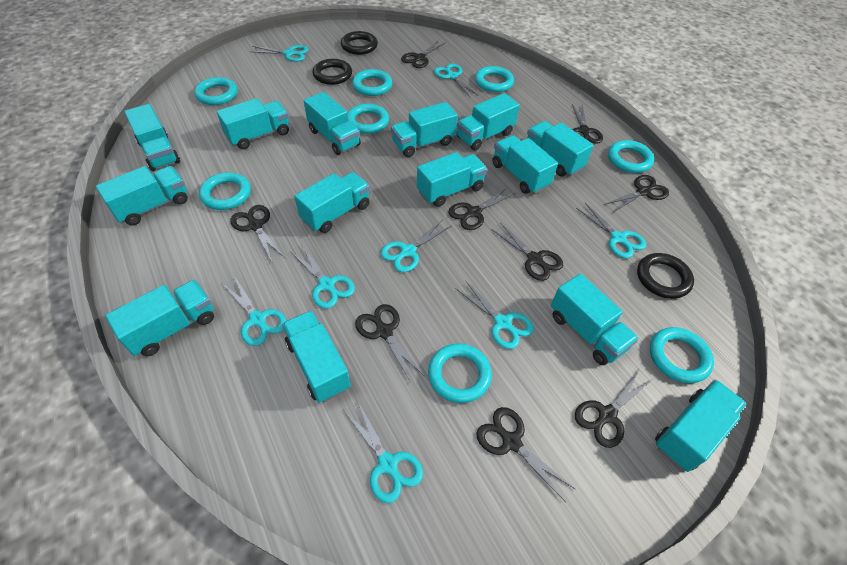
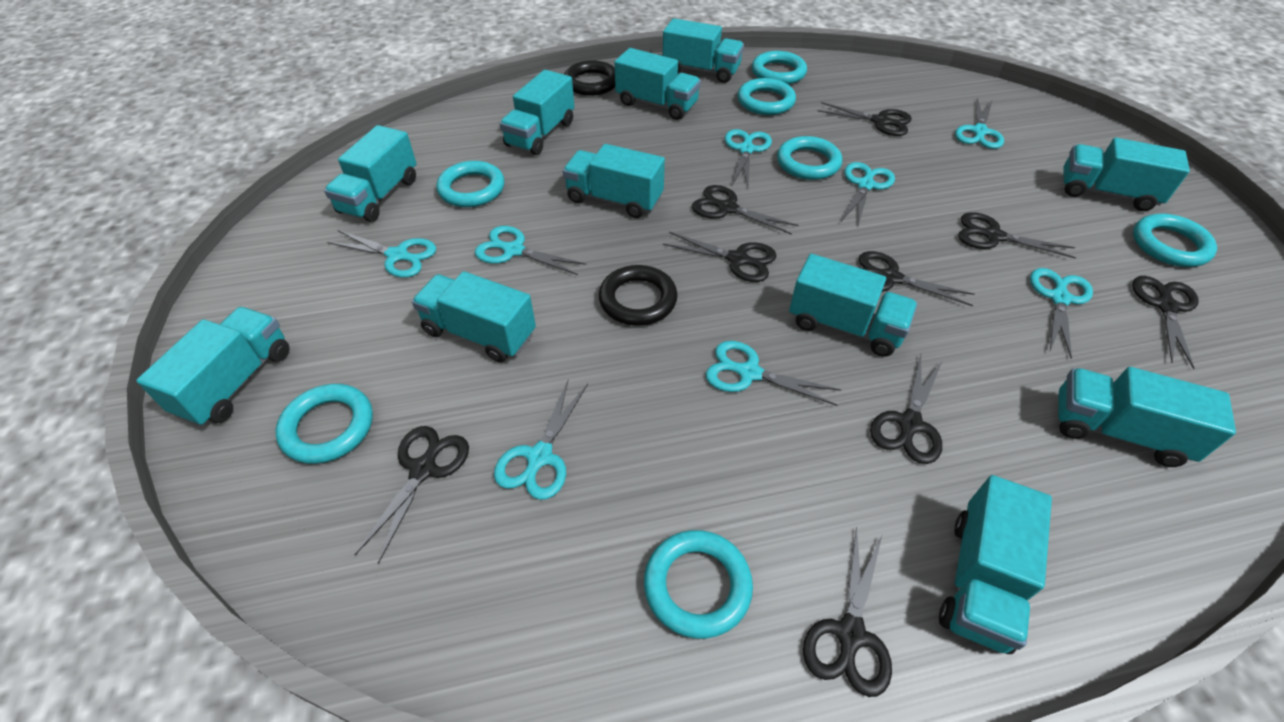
black ring: [313,59,352,85] [341,31,378,55] [637,253,694,299] = 3 -> [564,60,615,96] [599,265,678,326] = 2
turquoise ring: [194,77,238,105] [199,172,251,210] [348,104,389,134] [352,69,392,96] [428,343,492,403] [475,66,514,92] [608,140,654,173] [650,327,714,383] = 8 -> [276,384,373,464] [436,161,504,207] [644,530,753,639] [738,78,796,115] [752,51,807,84] [777,136,842,180] [1133,214,1217,267] = 7
turquoise truck: [96,166,188,225] [105,280,214,357] [124,104,180,171] [216,98,289,149] [282,310,351,403] [294,172,370,233] [304,92,361,155] [391,102,458,157] [417,152,487,207] [457,93,520,151] [492,135,558,194] [527,121,594,177] [551,274,639,365] [655,380,747,472] = 14 -> [136,307,289,427] [324,125,417,222] [412,271,536,362] [500,70,574,155] [563,144,665,218] [615,48,701,120] [663,18,744,83] [789,254,918,357] [939,475,1052,654] [1058,367,1236,467] [1063,138,1190,211] = 11

